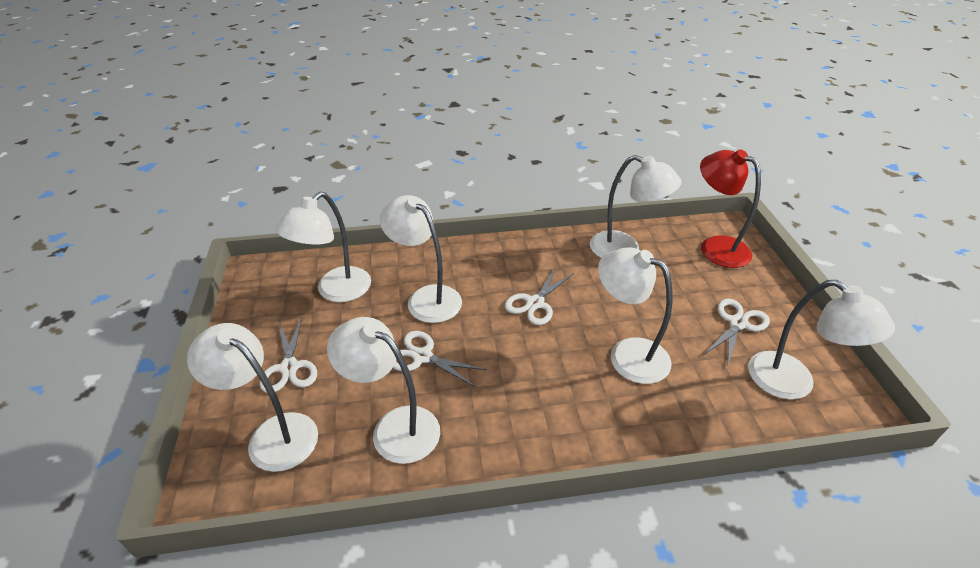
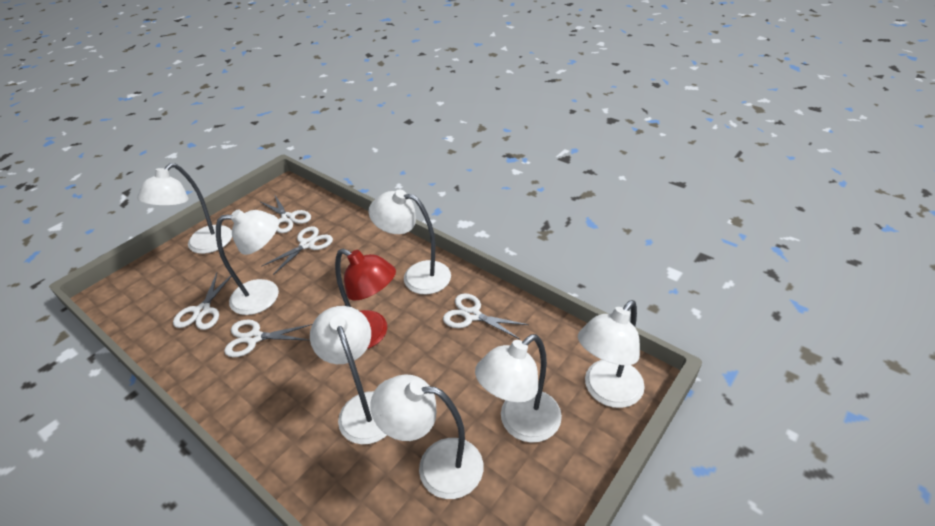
white scissors: [260,318,317,393] [393,331,487,387] [505,266,574,325] [705,299,770,364] = 4 -> [173,273,232,330] [224,320,312,357] [261,194,311,233] [261,226,333,275] [443,293,529,340] = 5

